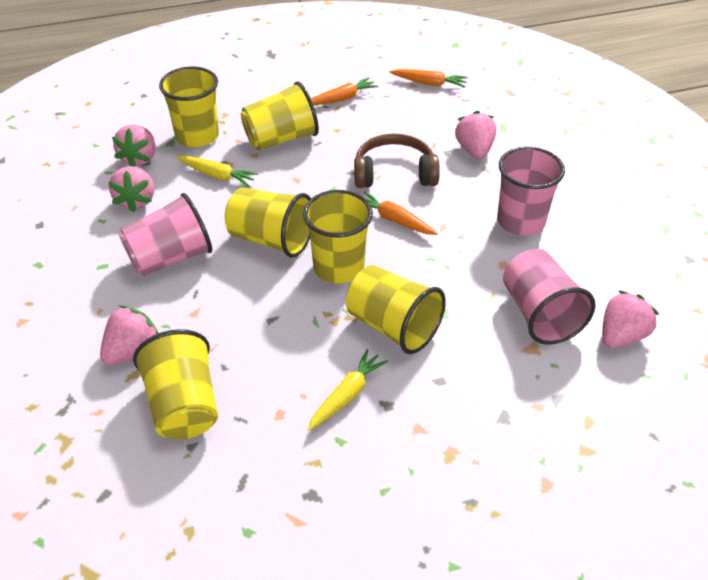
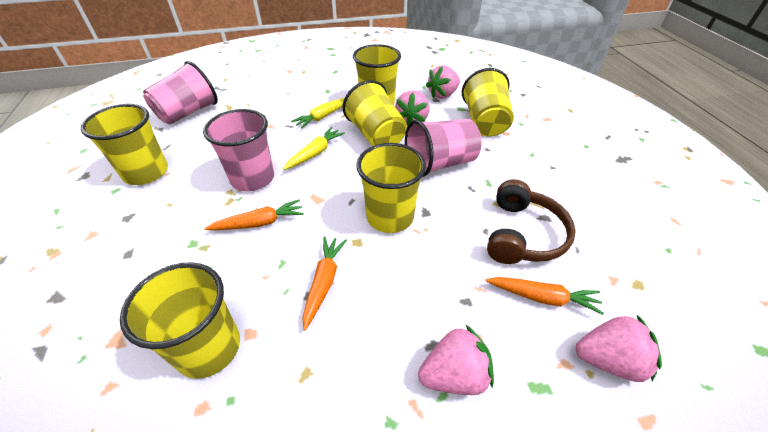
pink strawberry: [100,305,158,365] [108,166,154,212] [112,125,155,167] [455,111,496,159] [602,290,659,348] = 5 -> [395,91,430,126] [418,324,494,395] [426,65,460,99] [576,315,662,382] = 4

